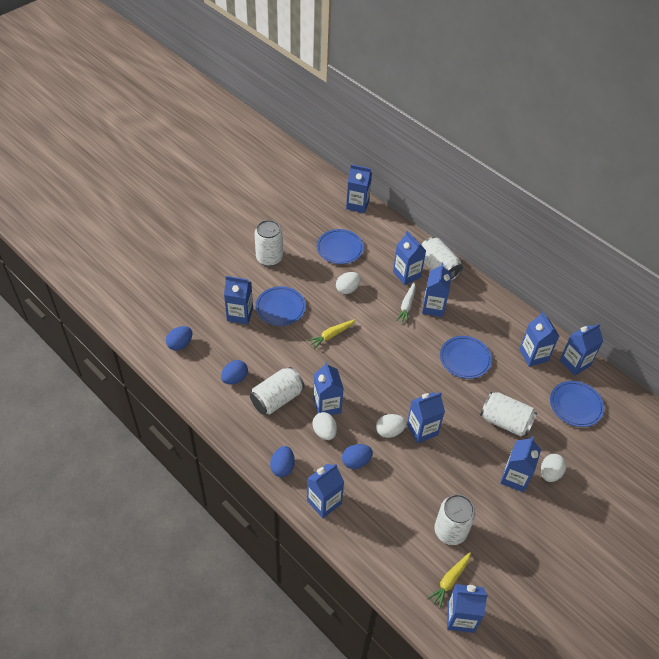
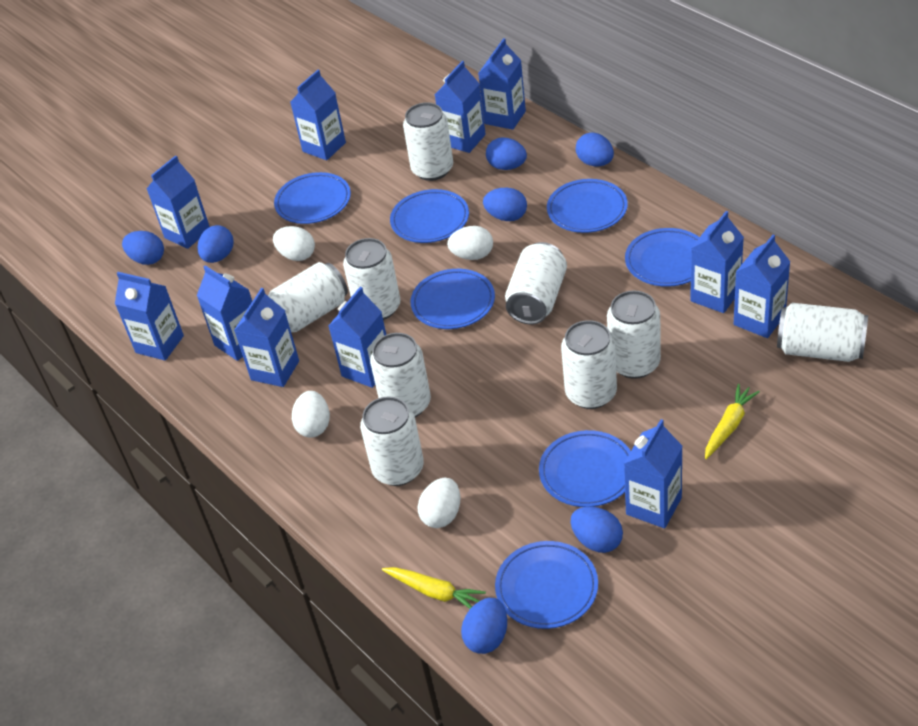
blue egg: [166,326,192,351] [221,360,248,384] [270,446,295,477] [342,444,373,469] = 4 -> [122,231,164,265] [198,225,234,263] [461,598,507,654] [483,188,527,221] [486,137,527,170] [571,507,623,553] [576,133,614,167] = 7
blue plate: [256,286,306,326] [317,229,364,264] [440,336,492,379] [550,381,604,427] = 4 -> [274,172,351,224] [390,189,469,243] [411,269,495,329] [495,541,598,629] [539,430,631,507] [547,179,628,233] [625,228,700,287] = 7
white can: [250,367,304,415] [255,220,283,266] [421,237,463,281] [435,494,475,545] [480,392,537,437] = 5 -> [268,262,348,332] [343,238,400,320] [360,396,424,486] [370,333,431,417] [403,102,453,181] [505,242,567,325] [561,320,617,409] [607,290,661,379] [777,303,868,362] = 9
white carrot: [396,282,416,324] = 1 -> none = 0

